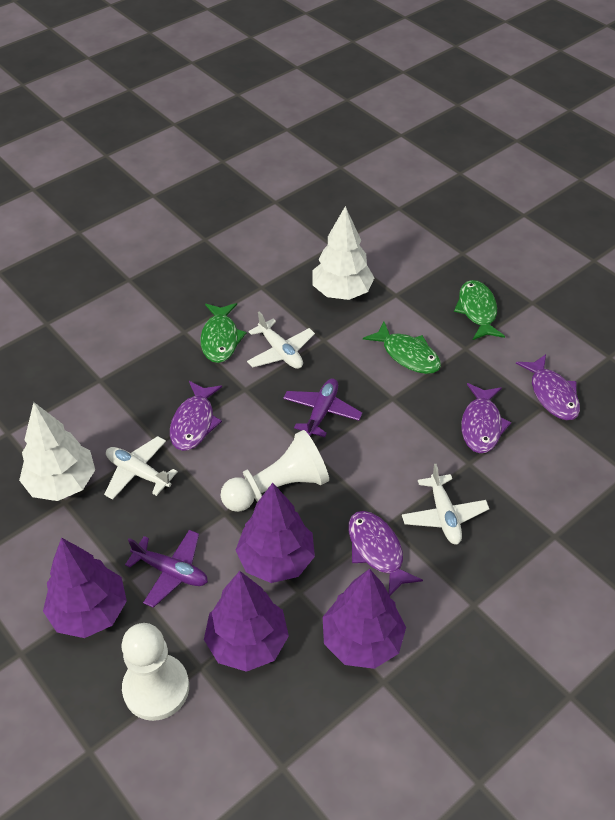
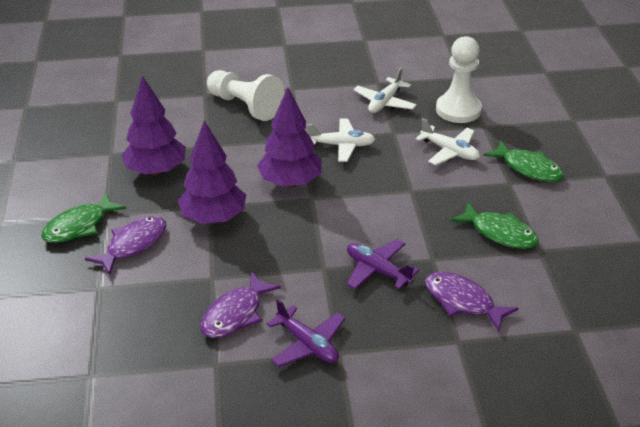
purple fish: [170,381,222,451] [348,511,423,596] [461,383,511,453] [516,354,580,420] = 4 -> [85,216,166,276] [200,271,281,338] [425,272,519,332] = 3
purple tree: [43,537,127,638] [204,571,289,672] [236,483,315,583] [323,569,406,669] = 4 -> [121,75,186,175] [178,121,246,224] [257,87,322,187] = 3
white tree: [19,402,95,501] [312,206,375,300] = 2 -> none = 0

